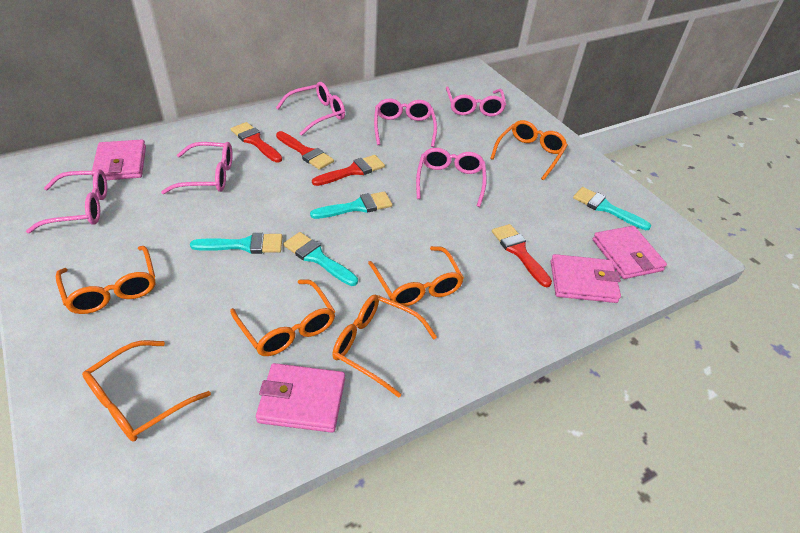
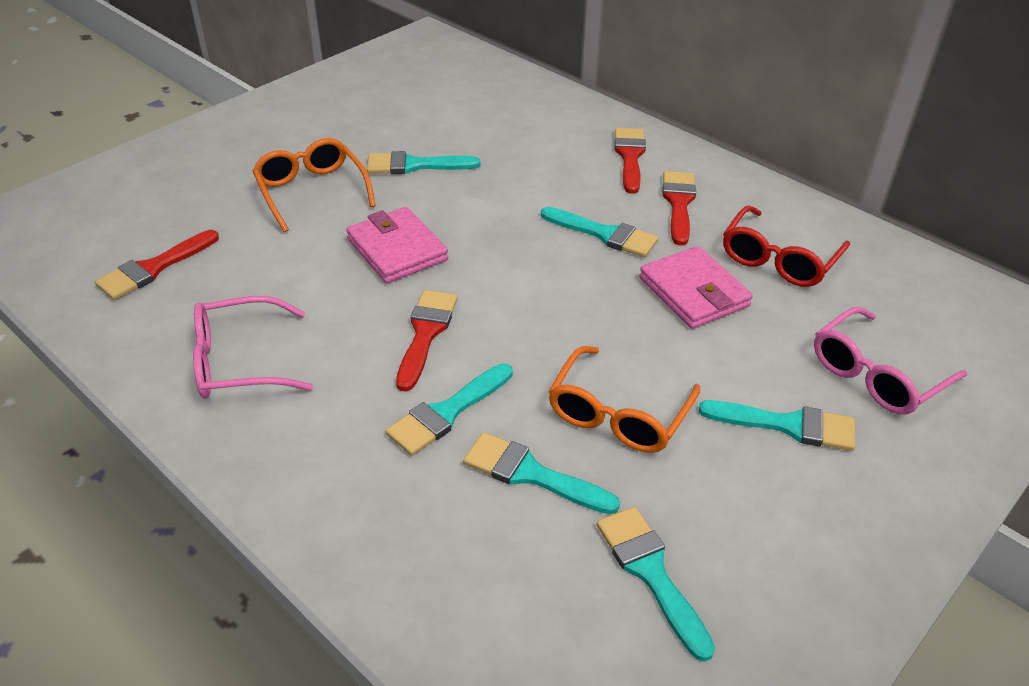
orange glasses: [56,246,155,314] [82,340,211,442] [230,279,336,356] [332,295,437,398] [368,246,464,307] [490,120,568,180] = 6 -> [252,138,376,232] [548,346,700,453] = 2
pink glasses: [26,169,107,233] [161,142,232,194] [276,82,345,136] [374,99,437,147] [416,148,487,207] [446,87,506,117] = 6 -> [193,296,313,399] [814,307,967,415] = 2
pink wallet: [92,140,146,180] [256,363,345,433] [551,254,621,303] [593,226,667,279] = 4 -> [346,207,448,283] [639,246,753,329] = 2
red glasses: none = 0 -> [723,206,850,287] = 1
turquoise brush: [190,233,282,254] [283,232,358,286] [310,191,392,219] [573,187,651,230] = 4 -> [367,151,480,174] [386,363,513,456] [463,432,620,514] [541,207,658,257] [597,507,715,662] [698,400,855,451] = 6

